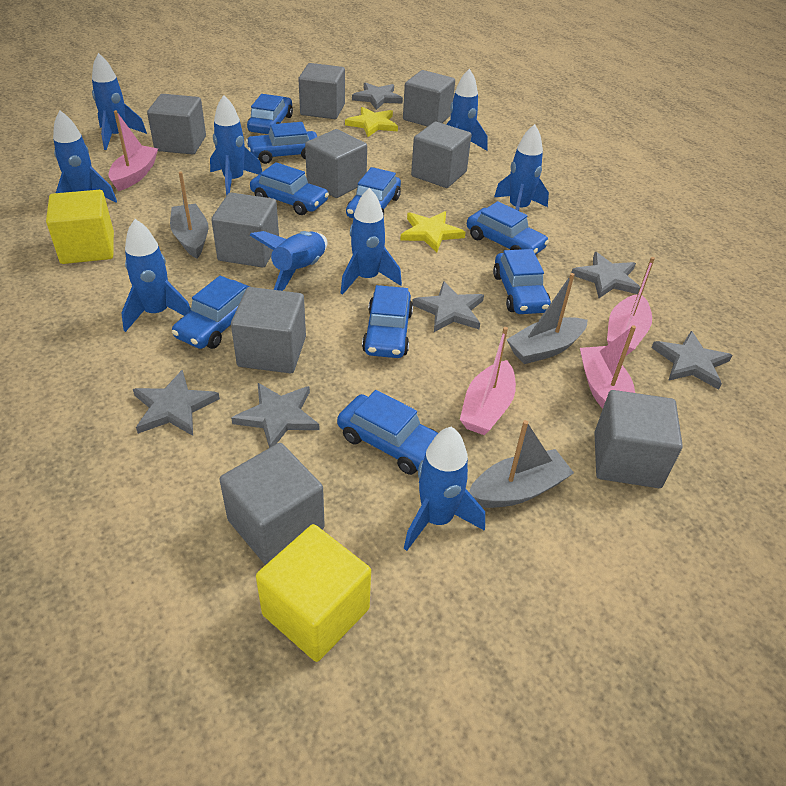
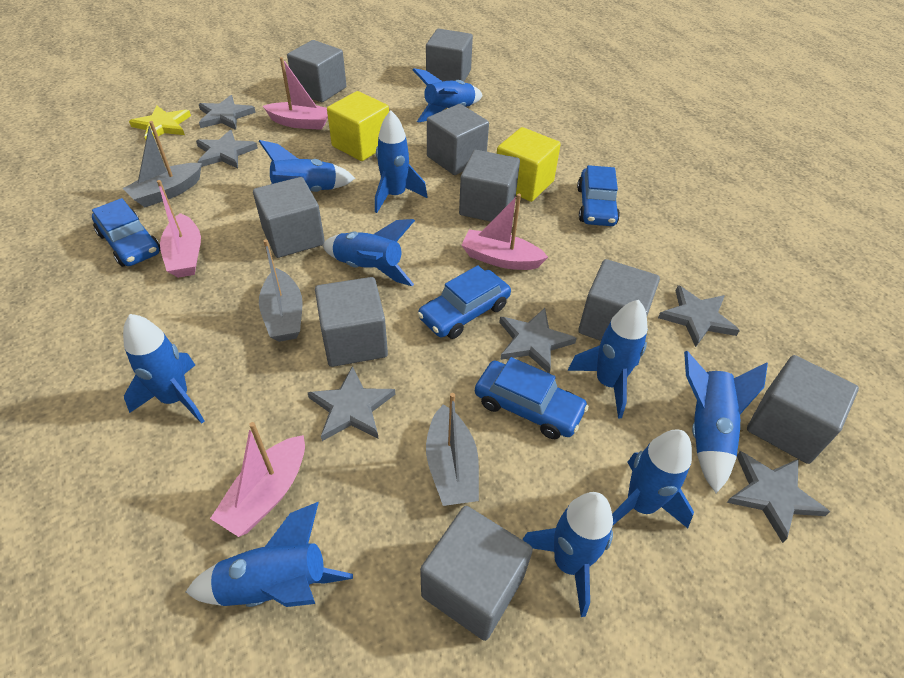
blue car: [172,275,250,349] [246,122,317,164] [247,94,293,134] [250,162,329,215] [337,390,438,475] [346,167,401,218] [362,285,413,358] [467,201,549,255] [493,249,551,314] = 9 -> [92,198,160,267] [418,265,511,339] [475,357,589,439] [577,165,620,226] = 4
blue rocket: [53,111,117,202] [92,53,147,150] [122,219,191,332] [210,95,262,196] [250,231,327,291] [341,188,402,295] [404,427,485,551] [446,69,488,151] [494,124,549,211] = 9 -> [123,314,204,424] [186,502,353,607] [259,140,355,192] [322,219,415,286] [375,110,427,213] [413,68,483,122] [522,492,613,617] [567,300,648,419] [612,429,694,528] [684,351,768,493] = 10
yellow star: [345,107,398,137] [400,211,466,253] = 2 -> [129,105,191,140] = 1

